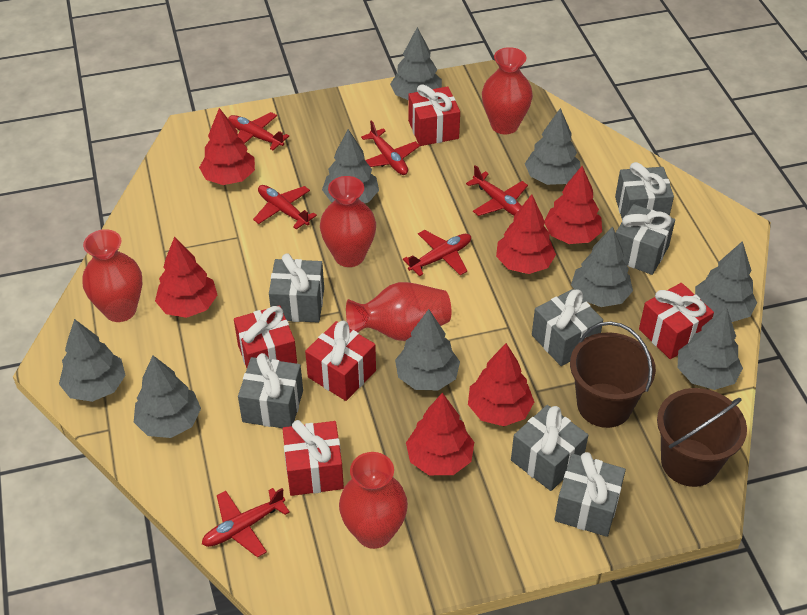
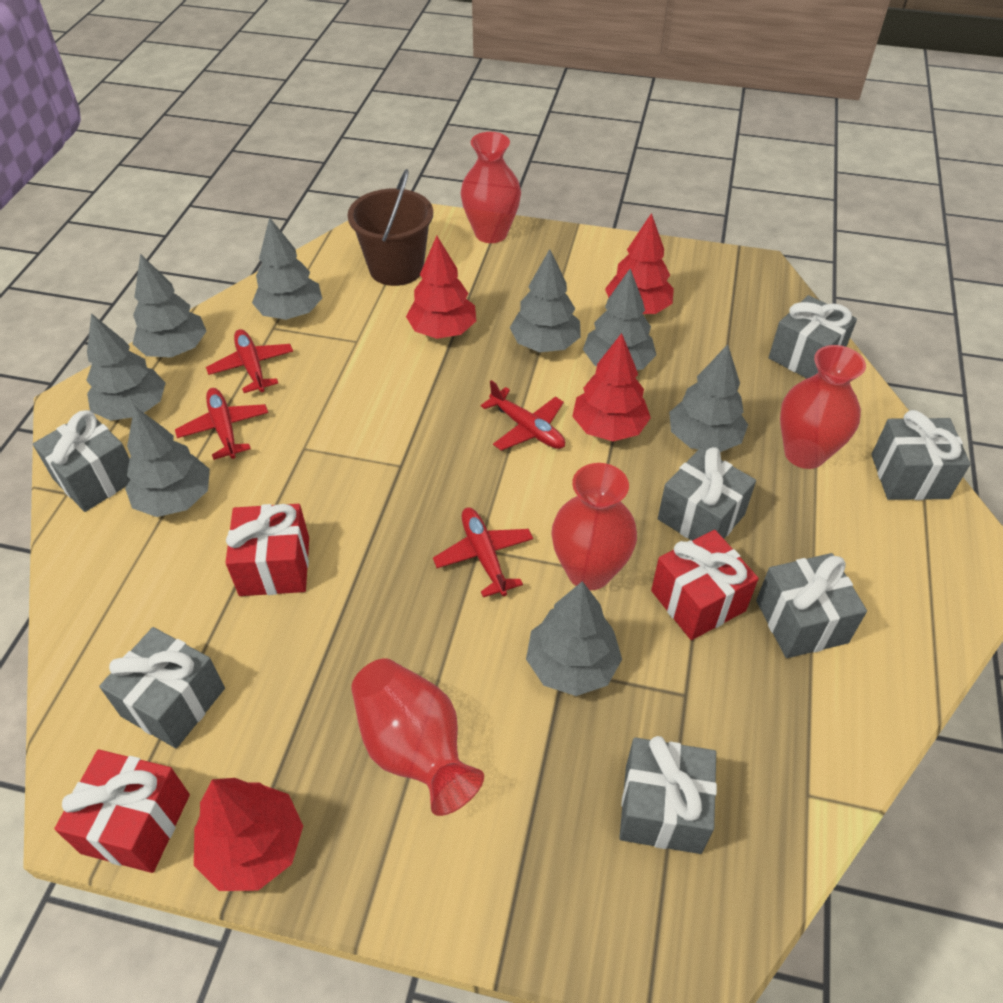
brown bucket: [570,322,656,428] [657,388,747,487] = 2 -> [348,169,433,286] = 1
grey tree: [59,319,126,402] [134,355,201,438] [322,129,379,203] [390,27,442,100] [395,309,460,391] [525,108,580,185] [571,227,633,307] [678,307,743,390] [695,241,757,322] = 9 -> [86,313,166,421] [125,406,210,517] [133,254,207,358] [252,217,322,320] [510,249,581,352] [526,581,622,696] [583,269,656,370] [669,344,748,452] = 8
red gift: [234,305,297,368] [283,420,344,496] [305,321,376,401] [408,84,460,146] [639,283,714,359] = 5 -> [54,750,190,873] [225,504,309,596] [651,530,759,640] = 3
red plane: [202,488,290,558] [228,112,289,150] [253,185,317,229] [361,120,420,175] [403,230,471,276] [466,165,528,216] = 6 -> [175,388,268,460] [206,329,293,393] [433,508,533,597] [481,380,565,451] = 4
red tree: [155,237,217,318] [199,108,255,185] [406,393,474,475] [468,343,534,426] [496,194,556,274] [544,166,602,244] = 6 -> [194,778,303,891] [406,236,476,339] [572,333,651,441] [605,213,674,314] = 4
red vase: [82,229,142,322] [320,176,376,267] [339,452,408,549] [346,282,451,341] [482,47,533,134] = 5 -> [351,658,484,816] [460,132,521,243] [551,463,637,590] [780,345,866,469] = 4

